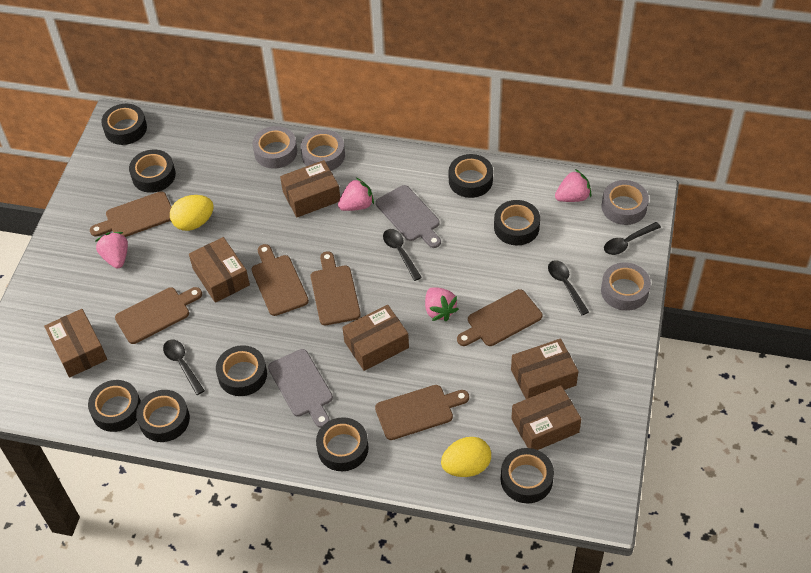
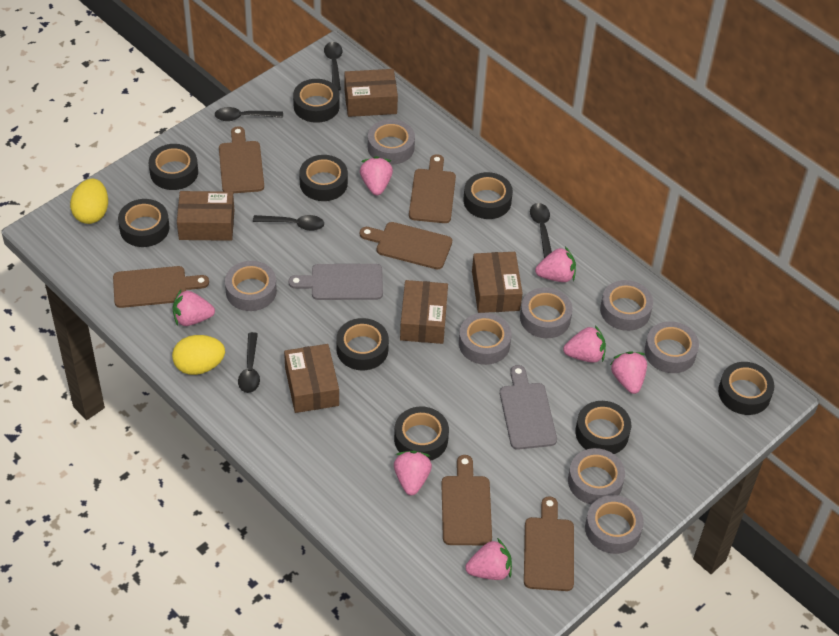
black spoon: [163,340,205,395] [383,229,422,281] [548,260,589,315] [604,222,661,255] = 4 -> [215,107,283,121] [238,332,260,393] [253,215,324,231] [324,42,342,91] [530,203,552,258] = 5
brown box: [44,309,107,377] [189,237,250,303] [280,160,340,217] [342,305,409,371] [511,339,579,399] [511,385,581,450] = 6 -> [177,191,234,241] [284,344,339,413] [344,69,398,117] [400,280,448,344] [472,252,523,313] = 5
grey tape: [252,126,297,169] [301,129,345,170] [601,263,651,311] [602,180,649,225] = 4 -> [225,261,277,311] [368,119,415,165] [459,313,512,365] [520,287,573,338] [568,448,625,505] [585,495,644,554] [600,280,653,331] [645,321,699,373] = 8
pink strawberry: [95,232,128,269] [338,178,374,211] [425,287,459,322] [555,169,591,202] = 4 -> [173,290,215,326] [360,156,393,195] [394,450,432,495] [465,538,512,580] [535,247,576,282] [563,325,606,363] [610,351,647,394] = 7

